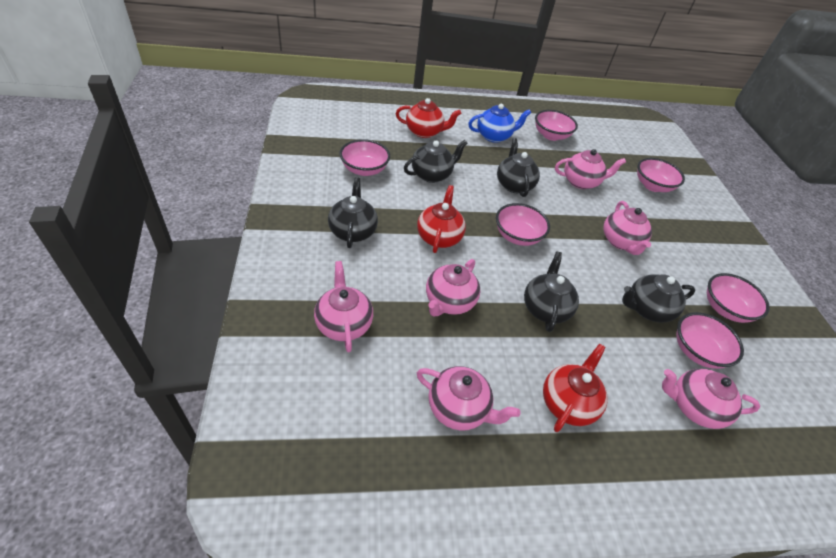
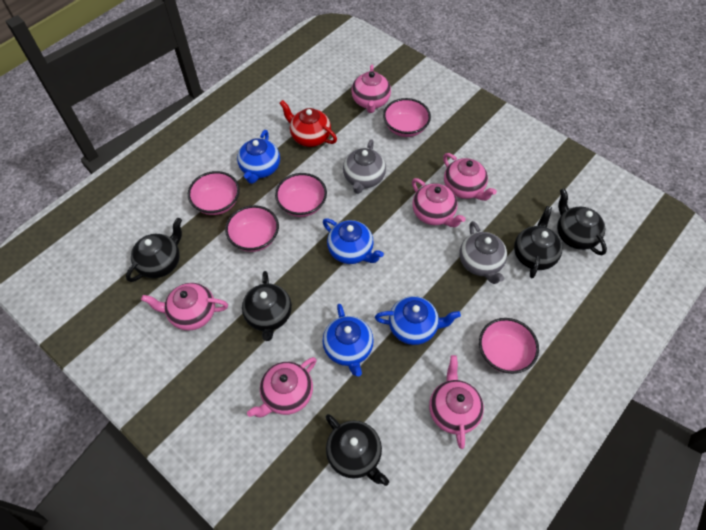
blue teapot: [468,104,531,143] = 1 -> [237,130,280,184] [323,218,384,264] [323,304,374,377] [375,296,461,345] = 4
grey teapot: none = 0 -> [343,139,386,194] [460,221,507,284] = 2
pink bowl: [340,139,390,176] [496,203,550,246] [535,110,578,141] [637,158,685,192] [676,312,744,369] [707,273,770,323] = 6 -> [188,171,240,215] [225,205,279,252] [275,173,327,217] [383,98,431,137] [479,318,539,374] = 5
red teapot: [396,98,461,138] [417,185,466,253] [543,344,608,432] = 3 -> [280,100,337,147] = 1

